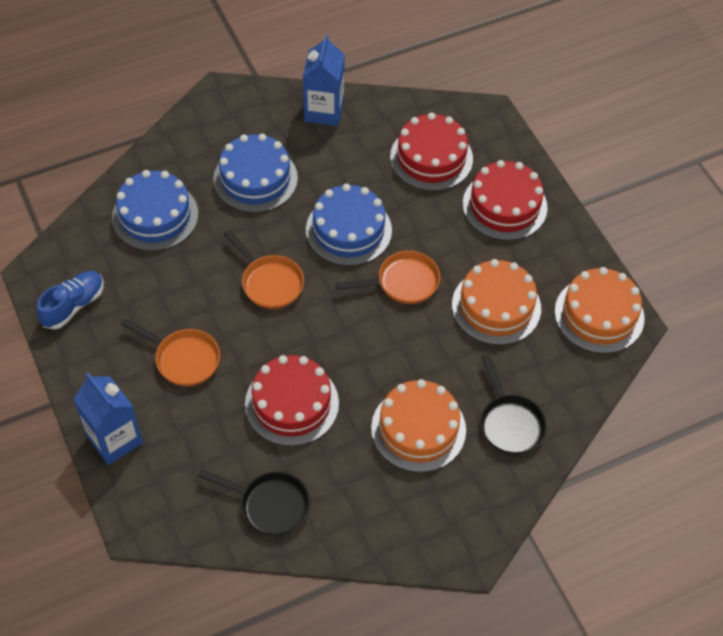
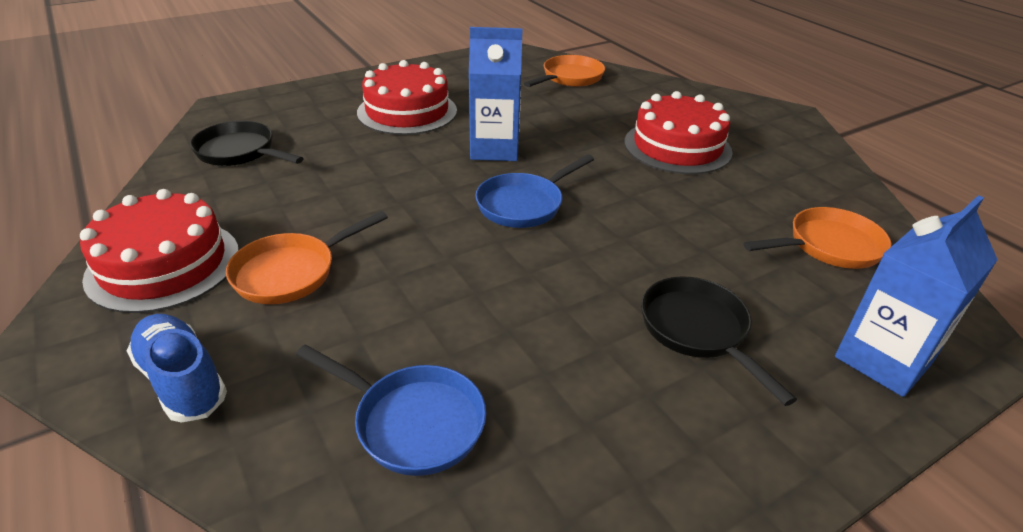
blue cake: [112,170,198,251] [213,134,298,213] [306,184,392,266] = 3 -> none = 0
blue pan: none = 0 -> [296,344,486,476] [475,154,594,228] = 2
orange cake: [371,379,466,472] [452,259,541,345] [555,267,645,354] = 3 -> none = 0

